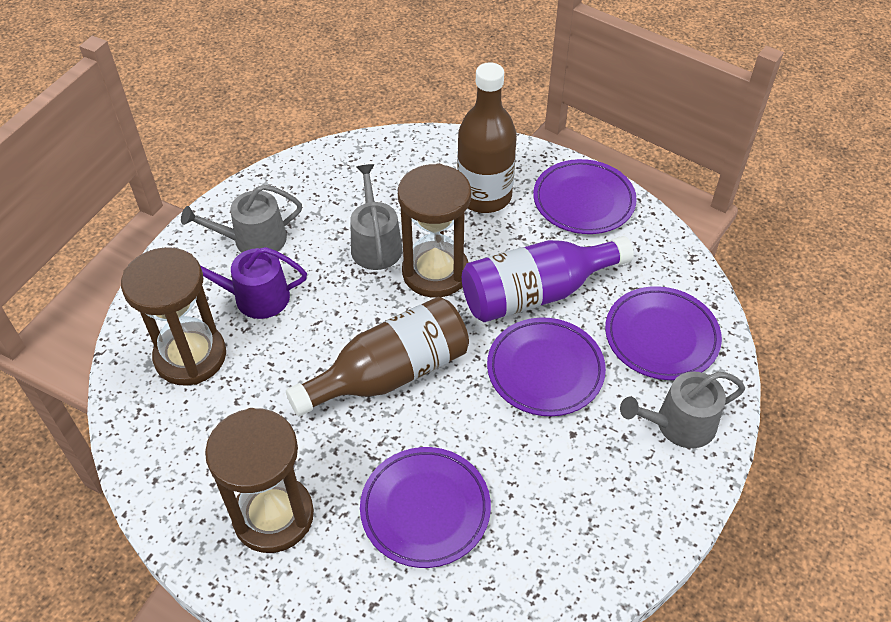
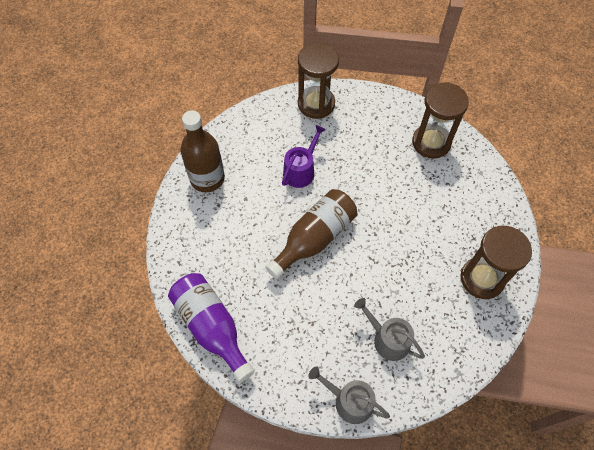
grey watering can: [181,185,302,253] [350,164,402,270] [620,372,745,448] = 3 -> [308,367,390,424] [354,298,425,361] = 2
purple plate: [360,447,491,568] [487,318,606,416] [533,159,637,234] [605,286,722,380] = 4 -> none = 0

